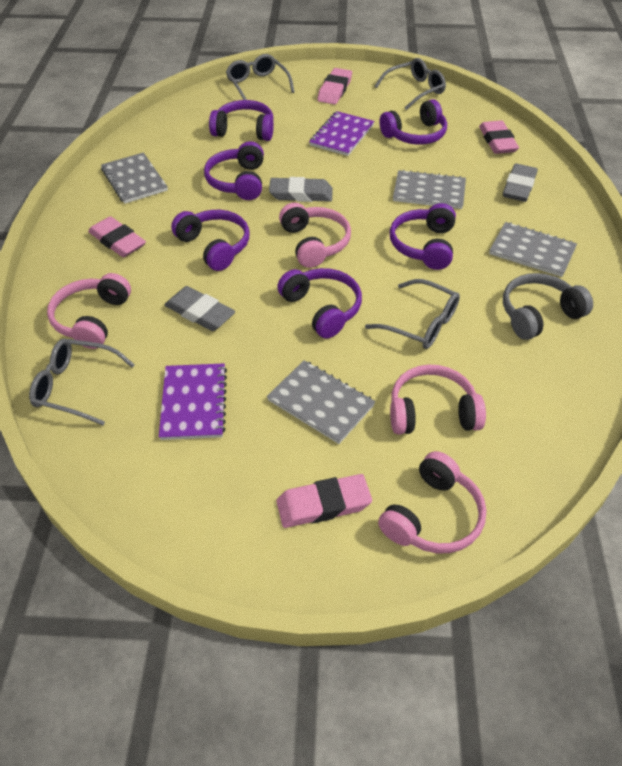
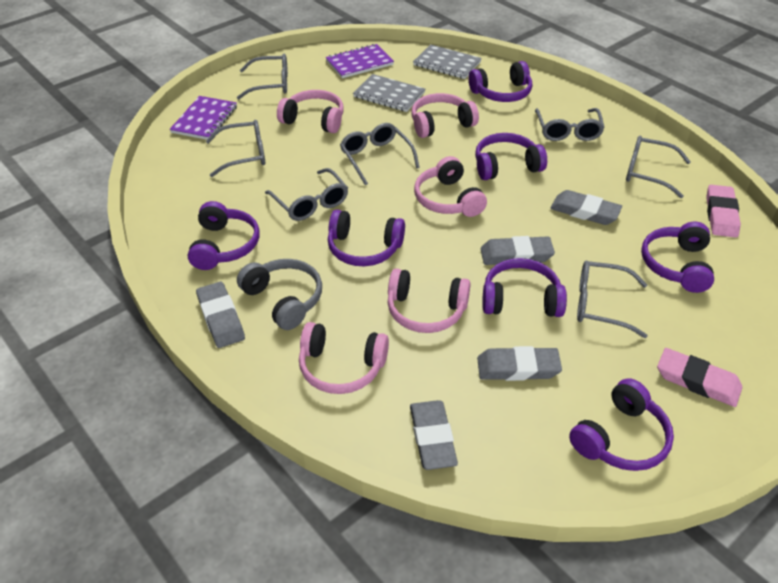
grey eraser: [165,286,235,331] [269,177,333,202] [503,164,538,202] = 3 -> [196,282,245,348] [410,400,458,470] [477,346,562,381] [481,236,555,265] [550,190,622,225] = 5
grey glasses: [29,339,135,425] [226,54,294,100] [365,279,460,349] [375,58,446,110] = 4 -> [206,120,265,177] [237,54,288,99] [265,168,348,221] [340,123,420,185] [535,108,605,141] [577,261,647,338] [626,135,691,198] = 7
grey notebook: [101,153,168,204] [267,360,375,444] [393,170,466,209] [489,222,577,277] = 4 -> [353,74,425,112] [413,44,482,79] = 2
pink eraser: [88,216,146,257] [276,474,372,528] [317,68,352,104] [479,120,519,154] = 4 -> [657,348,742,407] [706,185,741,238] = 2
pink headphones: [47,273,131,349] [279,203,351,268] [378,451,486,553] [390,365,486,435] = 4 -> [277,90,344,133] [299,322,389,394] [387,268,471,333] [412,93,479,138] [414,156,487,217] = 5
purple headphones: [171,210,250,271] [204,141,264,200] [209,100,274,141] [277,268,362,339] [379,99,447,145] [390,203,456,270] = 6 -> [188,201,259,270] [328,210,405,266] [469,61,532,102] [475,133,547,180] [482,258,567,317] [569,378,674,471] [641,221,714,293] = 7

